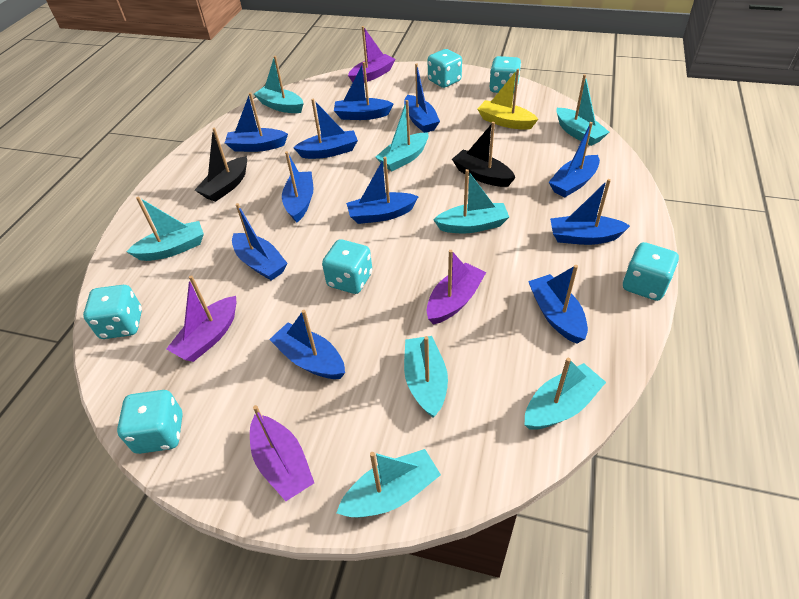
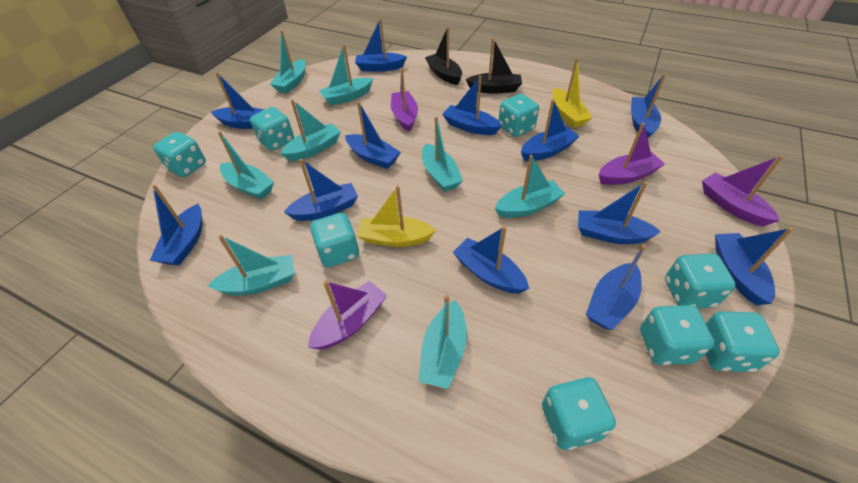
blue boat: [225,92,288,152] [232,203,288,280] [269,310,345,379] [282,151,313,223] [293,99,358,159] [334,62,394,120] [346,157,419,224] [404,63,440,133] [528,265,588,344] [549,122,600,198] [550,179,630,245] = 11 -> [150,185,203,265] [211,72,264,129] [284,159,358,221] [345,102,401,169] [355,18,407,72] [442,76,502,135] [453,226,529,294] [521,99,579,161] [578,182,661,244] [586,244,646,330] [631,73,666,138] [715,228,793,305] = 12
turquoise dice: [83,285,142,339] [117,390,183,454] [322,239,372,294] [428,49,462,88] [490,56,521,94] [623,242,679,301] = 6 -> [153,132,206,177] [250,107,294,151] [310,212,359,267] [498,94,539,137] [542,377,616,450] [640,305,714,365] [665,253,736,308] [706,311,780,372] = 8
yellow boat: [477,69,538,130] = 1 -> [357,186,436,247] [552,58,592,128] = 2

